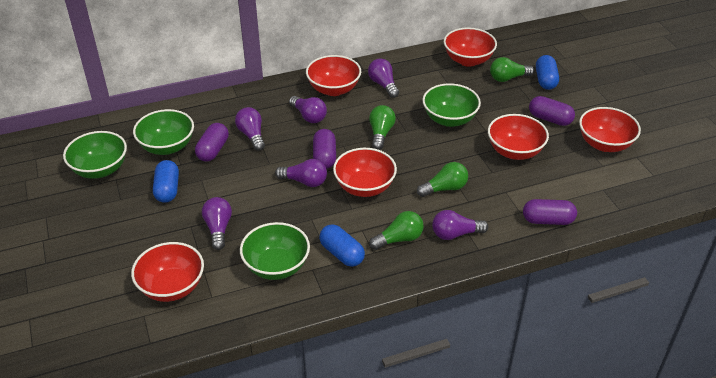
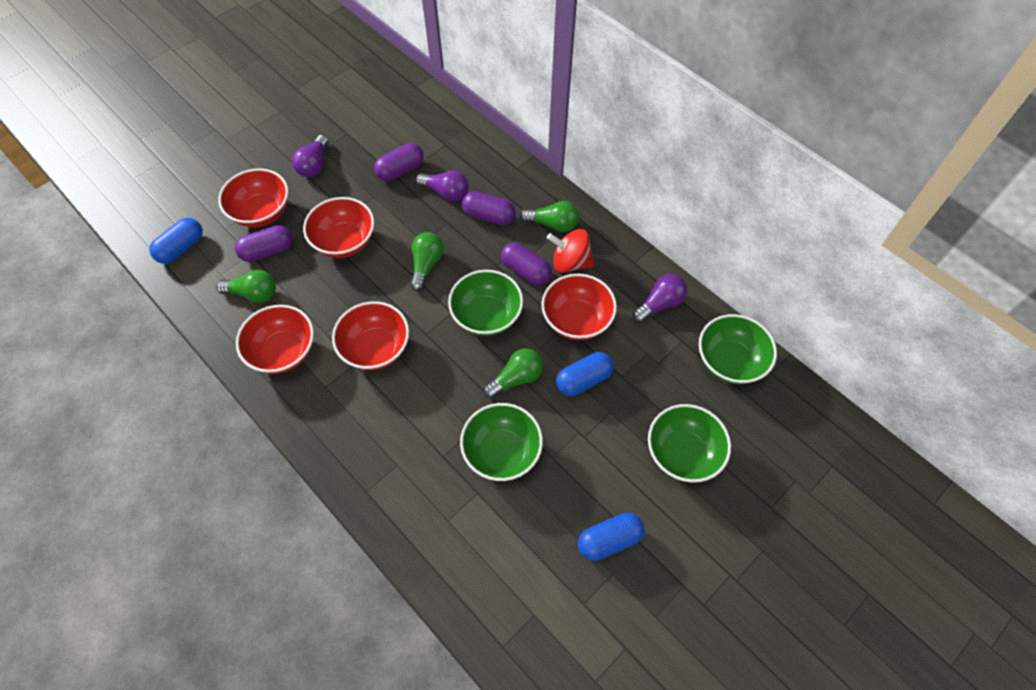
purple light bulb: [202,197,232,250] [235,107,265,151] [275,159,327,187] [289,96,327,123] [368,58,399,98] [432,210,488,240] = 6 -> [292,135,329,177] [416,171,469,202] [633,274,687,323] = 3
red bowl: [131,242,204,302] [306,55,361,96] [333,148,397,197] [444,28,497,67] [488,114,549,160] [579,107,641,152] = 6 -> [218,169,288,227] [236,305,314,374] [303,197,374,258] [332,301,409,370] [541,274,617,340] = 5
red spinning top: none = 0 -> [547,229,594,273] = 1

